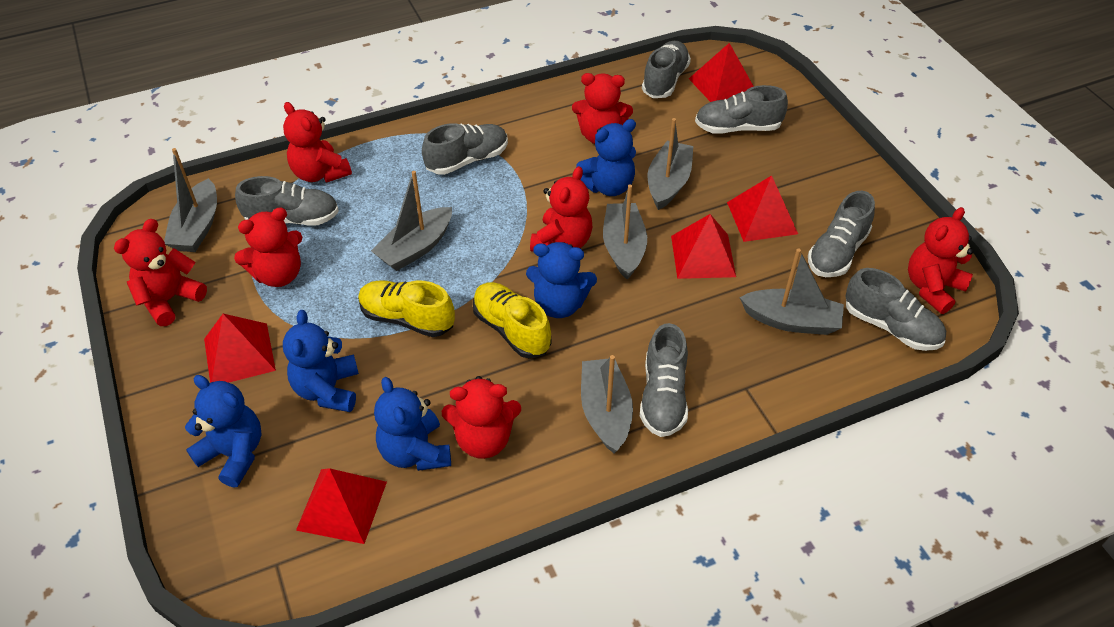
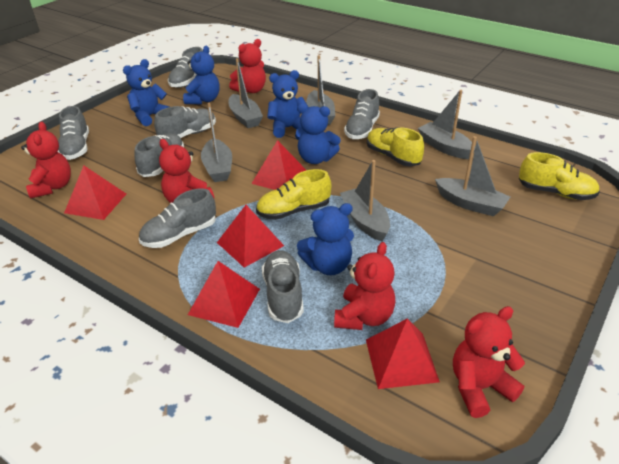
red teddy bear: [114,219,207,326] [234,207,302,287] [283,102,352,183] [442,376,521,459] [530,166,592,252] [572,73,633,144] [908,207,973,314] = 7 -> [21,122,71,198] [159,139,214,203] [229,39,266,93] [334,242,395,330] [453,306,525,418] = 5
yellow shoe: [358,280,455,337] [473,282,551,358] = 2 -> [256,169,331,220] [367,127,424,166] [519,152,600,200] = 3

